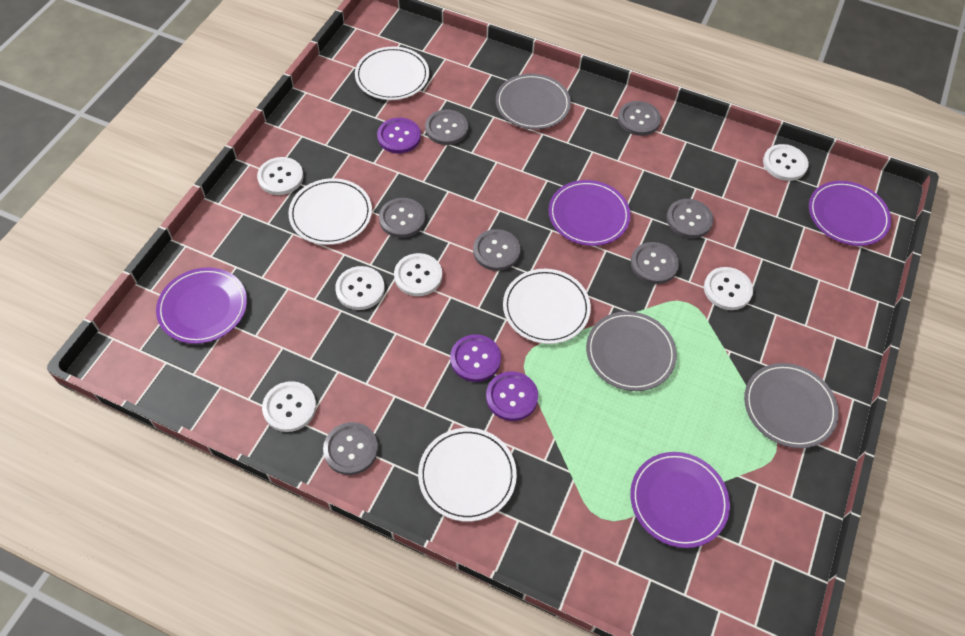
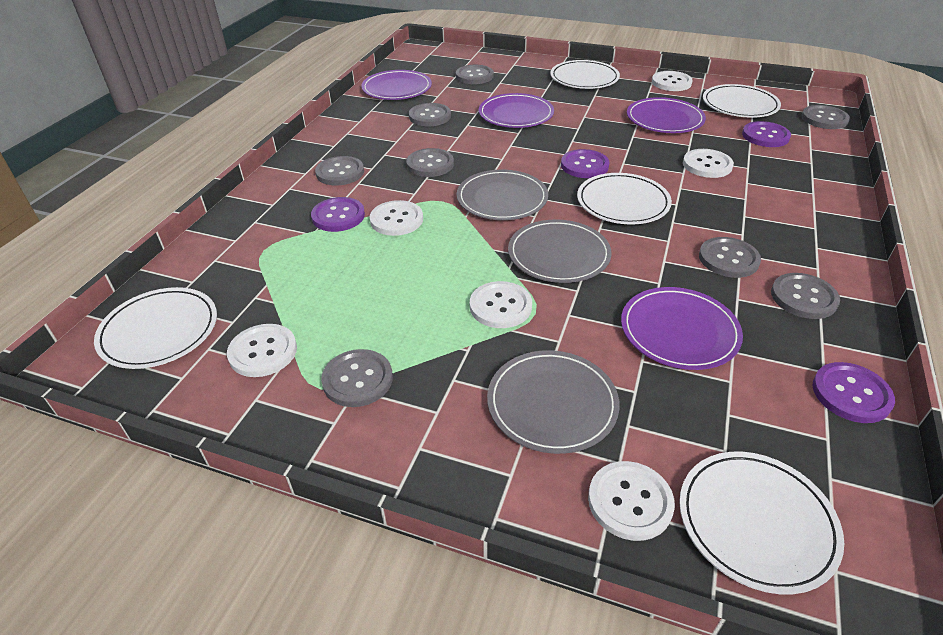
grey button: [323,422,378,475] [379,198,426,238] [425,109,468,145] [473,229,520,271] [618,101,661,136] [631,242,679,284] [666,199,713,238] = 7 -> [315,156,364,185] [321,349,393,407] [406,148,454,177] [409,103,451,126] [456,65,494,84] [699,237,761,278] [771,273,840,319] [801,105,850,129] = 8
purple button: [377,118,421,154] [450,334,501,382] [486,371,538,421] = 3 -> [311,197,365,232] [561,149,609,178] [742,121,791,147] [812,362,895,423] = 4
white plate: [288,178,372,245] [355,47,429,100] [418,428,517,522] [503,269,591,344] = 4 -> [94,287,217,369] [550,60,620,89] [577,173,672,225] [679,452,844,594] [703,84,781,118] = 5

